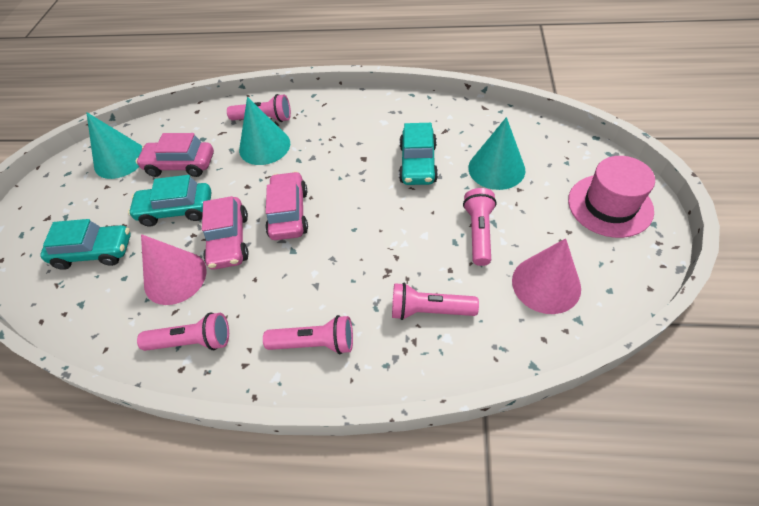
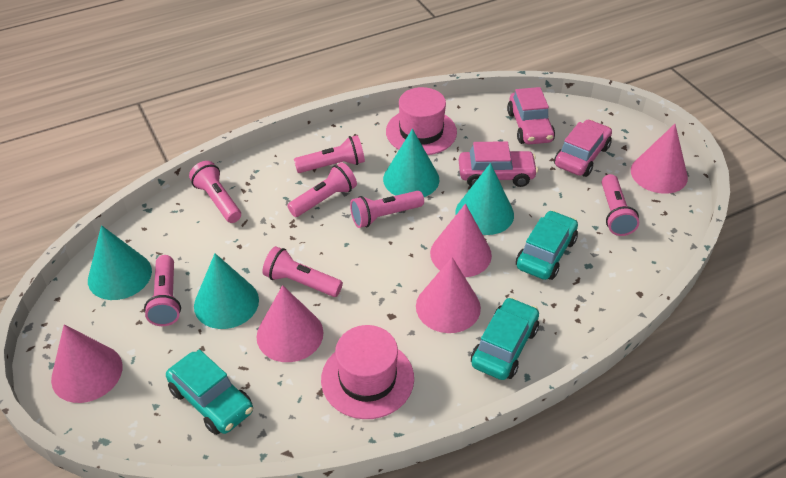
pink cone: [141,234,207,305] [512,238,581,314] = 2 -> [51,325,122,403] [257,285,324,362] [416,257,481,333] [430,204,492,278] [631,124,688,194] = 5
pink flashlight: [137,312,229,351] [227,94,291,122] [263,315,353,354] [392,283,479,320] [463,188,497,266] = 5 -> [144,255,181,326] [189,161,241,223] [262,246,343,297] [287,162,357,217] [294,135,365,173] [350,191,424,228] [602,174,639,236] = 7
pink hat: [568,156,655,238] = 1 -> [321,325,414,419] [386,87,457,155] = 2
turquoise cone: [86,112,142,179] [239,97,290,165] [468,117,525,190] = 3 -> [88,225,152,300] [194,253,259,329] [383,129,440,197] [455,163,514,235] = 4

